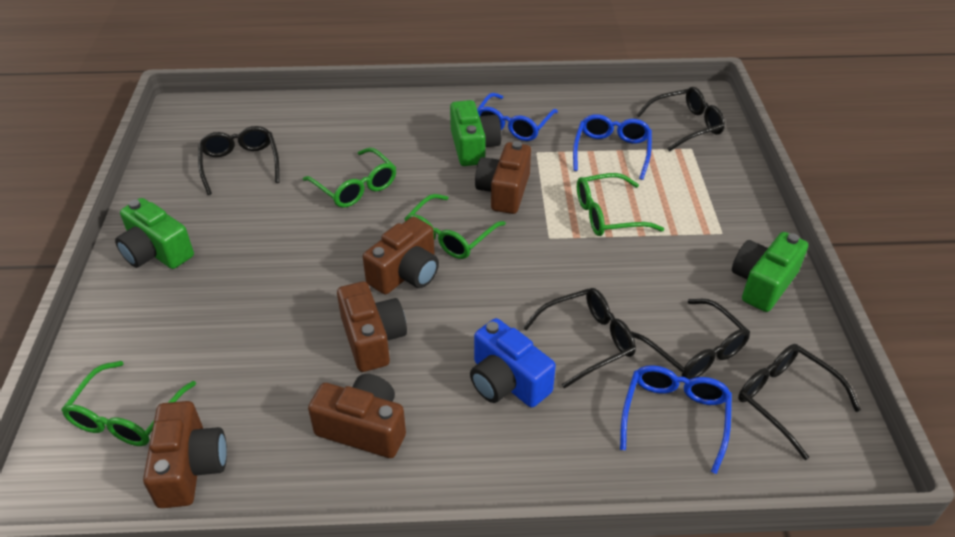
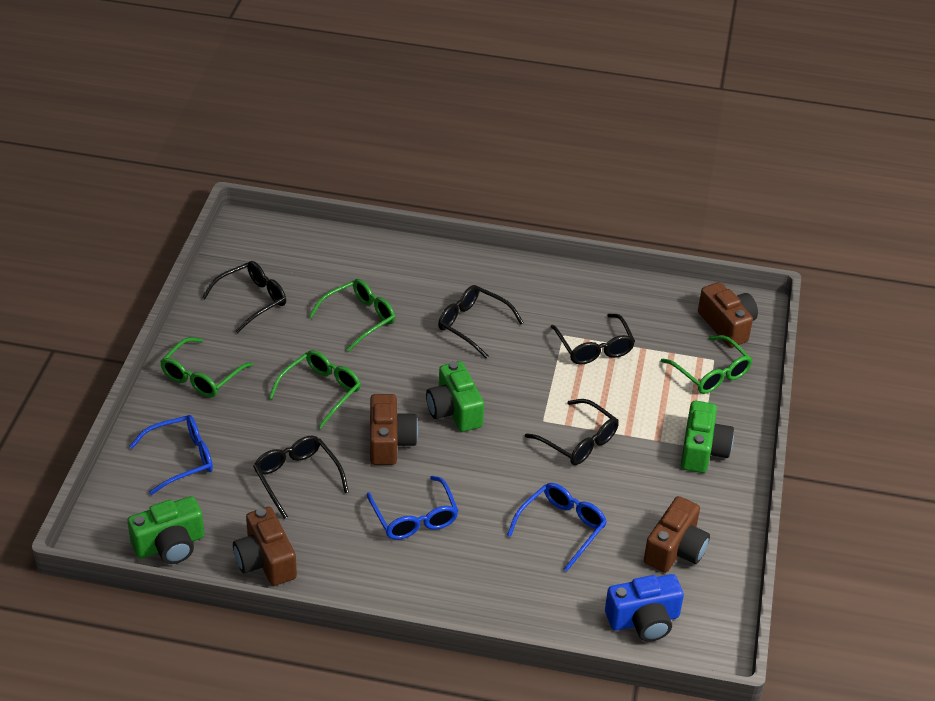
brown camera: [143,401,227,508] [308,374,406,458] [337,281,407,372] [363,217,439,294] [475,141,531,214] = 5 -> [233,507,297,586] [370,394,418,465] [644,496,710,573] [698,282,758,347] = 4

